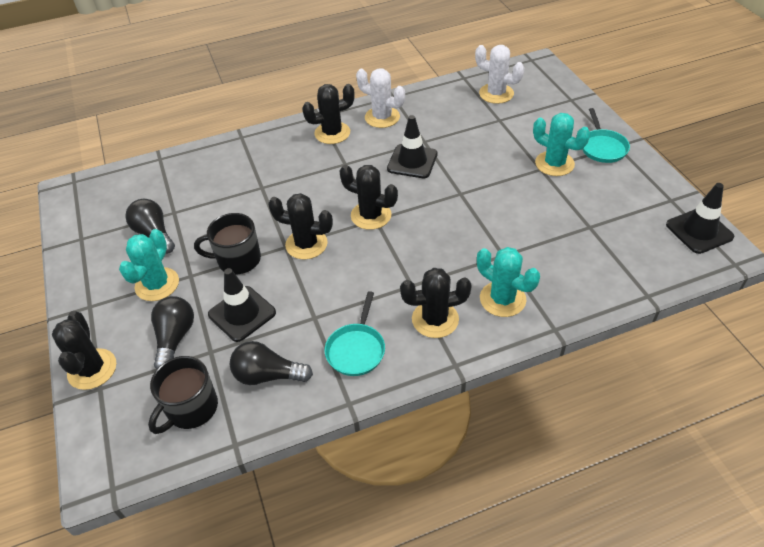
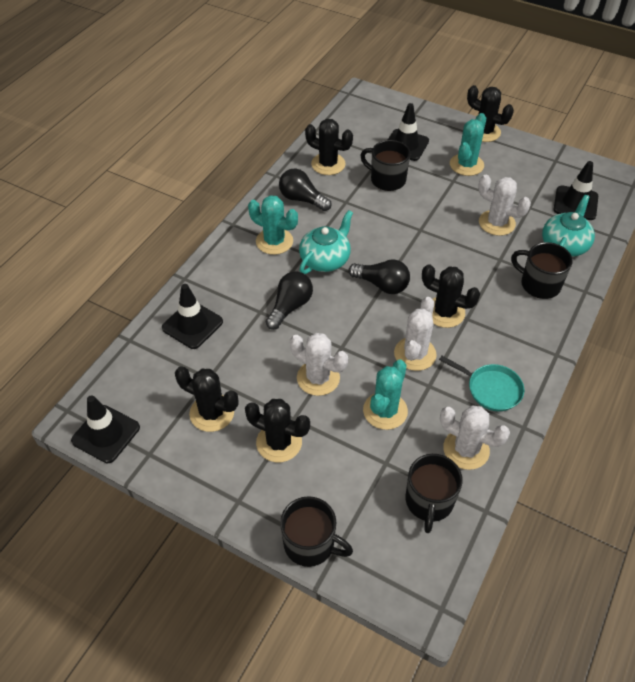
black mug: [148,356,218,434] [194,213,261,274] = 2 -> [280,496,353,567] [360,140,411,191] [406,454,463,533] [511,242,573,299] = 4
black traffic cone: [208,268,276,342] [387,115,438,178] [666,183,735,254] = 3 -> [71,395,140,463] [162,284,223,349] [388,103,429,161] [554,161,598,220] = 4
turquoise pan: [325,291,385,376] [582,108,630,163] = 2 -> [439,356,524,411] = 1
turquoise teapot: none = 0 -> [299,210,353,274] [542,195,595,257] = 2
white cactus: [356,69,405,128] [475,45,524,104] = 2 -> [290,333,348,396] [394,297,437,371] [440,406,510,470] [478,175,531,236] = 4

